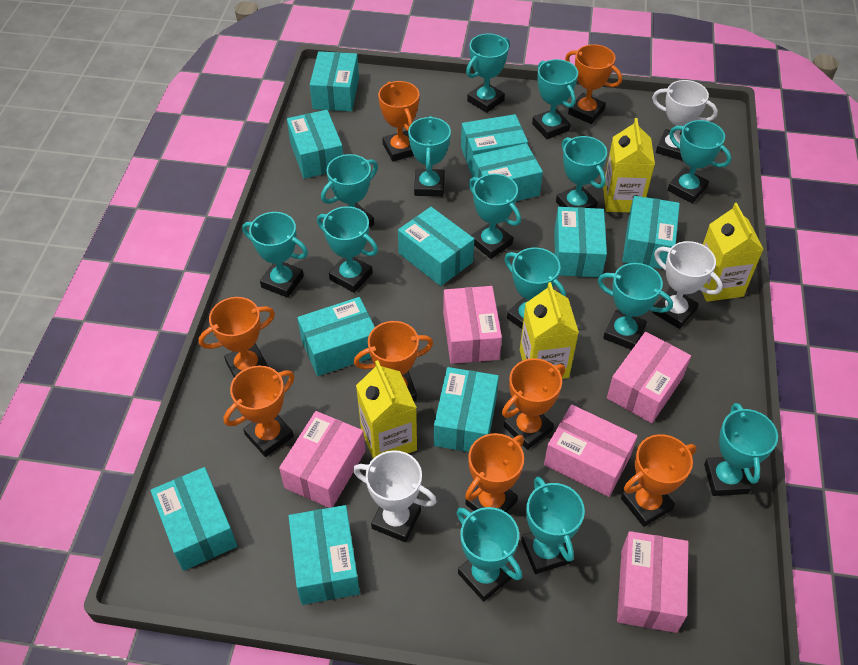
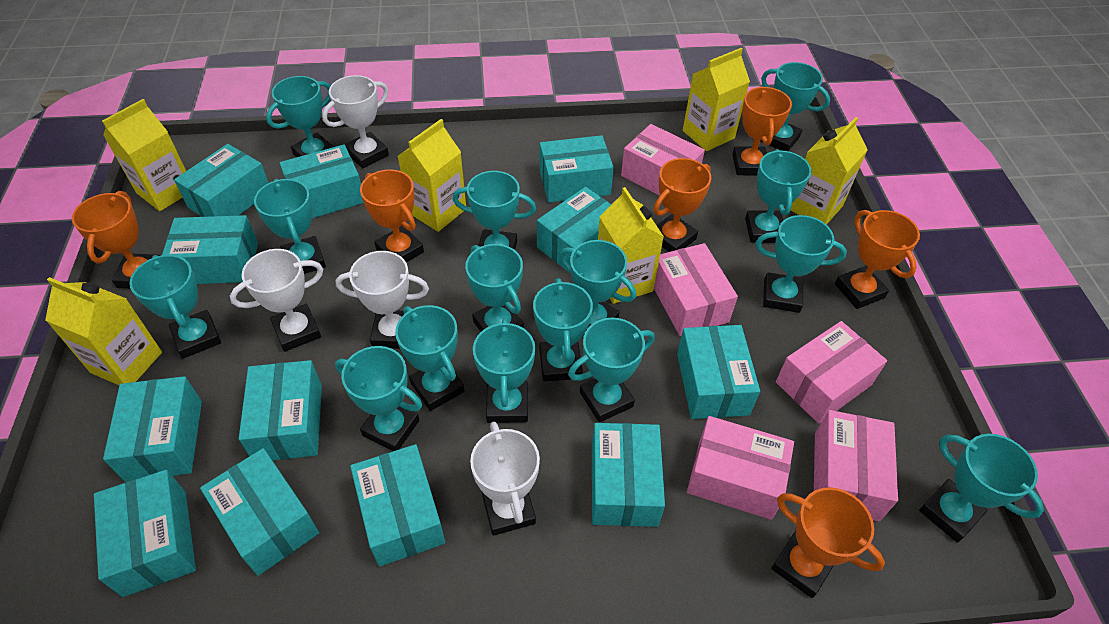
orange trophy: [199,297,275,378] [224,366,295,457] [354,321,433,401] [378,81,419,162] [465,433,524,512] [502,358,565,450] [565,44,622,124] [621,434,697,527] = 8 -> [72,191,161,289] [360,169,424,263] [653,158,711,252] [732,86,792,176] [771,487,885,598] [835,210,920,309] = 6
turquoise box: [151,467,237,571] [287,110,343,179] [288,505,360,605] [297,297,375,376] [310,51,359,111] [398,207,474,286] [434,367,499,452] [461,114,528,175] [472,143,543,201] [554,207,607,277] [622,196,680,269] = 11 -> [94,470,196,597] [103,376,202,482] [162,215,258,284] [174,144,269,217] [200,448,319,576] [239,360,322,460] [280,144,363,219] [350,444,445,567] [537,187,611,274] [540,135,614,202] [592,423,665,527] [677,325,760,419] = 12
turquoise trophy: [242,212,308,298] [317,206,378,293] [321,154,378,228] [408,116,451,197] [457,507,522,602] [466,34,510,113] [469,174,521,259] [504,247,566,329] [521,477,585,574] [532,59,578,139] [556,136,607,208] [598,263,673,350] [668,120,731,203] [704,403,778,496] = 14 -> [130,255,221,359] [254,179,326,274] [266,76,334,157] [335,346,422,451] [395,305,465,411] [452,171,536,250] [465,244,524,332] [473,318,535,423] [533,278,593,382] [560,240,636,334] [568,318,655,423] [745,149,811,243] [756,215,847,313] [760,62,830,151] [919,434,1044,543] = 15
white trophy: [353,450,437,542] [652,80,718,161] [652,241,723,329] = 3 -> [230,249,323,352] [322,75,389,169] [336,251,429,349] [470,422,540,536] = 4
yellow carton: [356,360,417,459] [520,282,579,379] [603,118,655,212] [702,203,764,302] = 4 -> [45,277,162,385] [102,99,186,211] [398,119,466,232] [598,187,664,304] [683,48,750,151] [790,117,868,225] = 6

